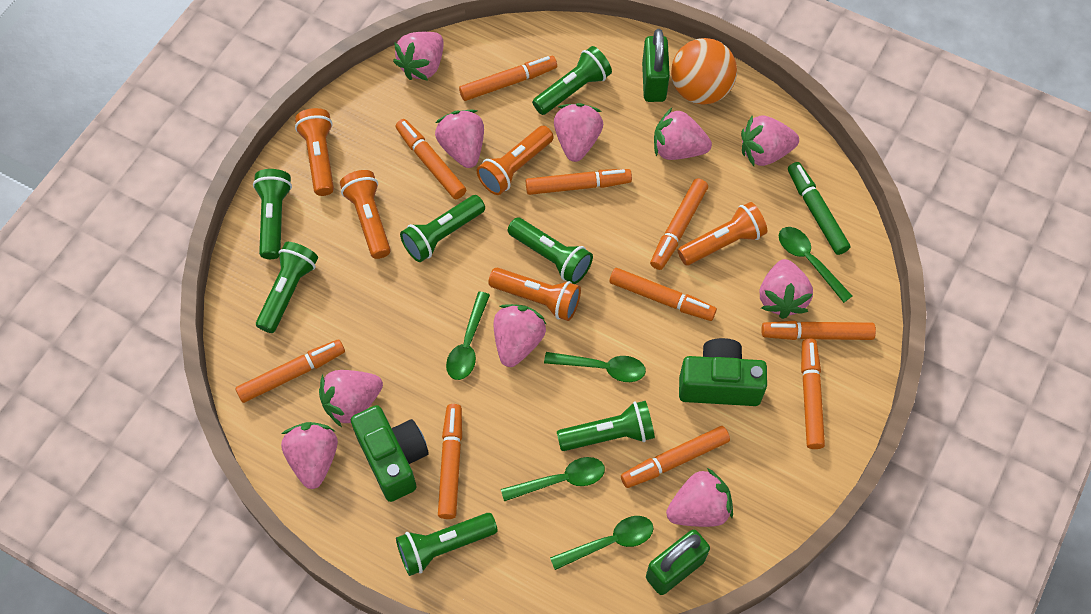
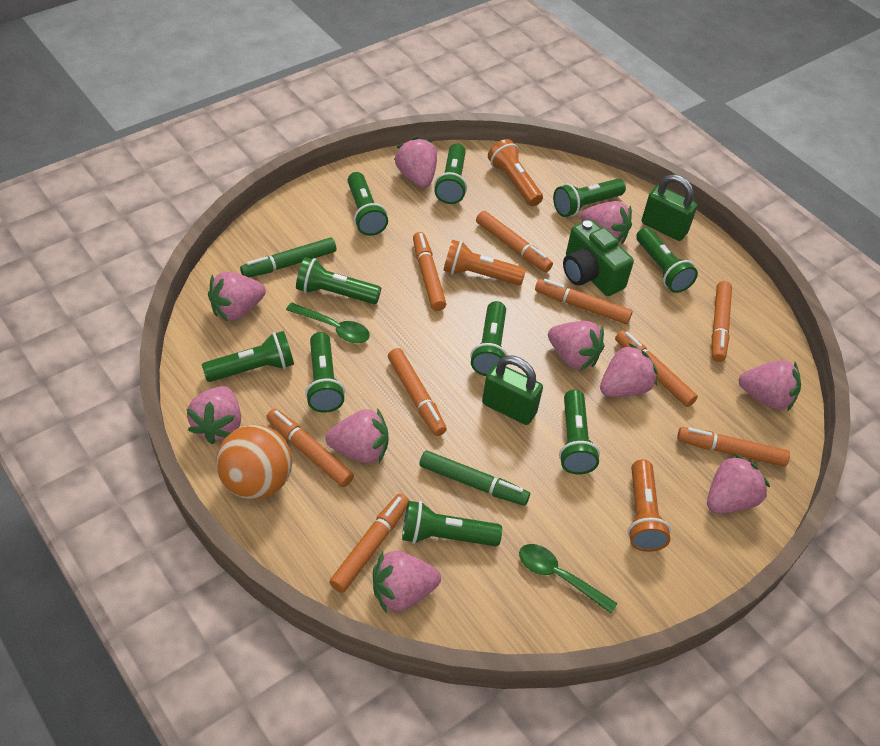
green camera: [351,405,429,502] [679,338,767,406] = 2 -> [563,219,634,296] = 1
green flashlight: [253,169,292,259] [256,242,318,333] [396,513,498,576] [400,195,485,262] [508,217,593,284] [532,46,612,115] [557,401,655,451] = 7 -> [202,331,294,382] [296,257,381,304] [305,332,345,413] [348,172,388,236] [402,501,502,546] [434,144,467,204] [470,301,508,376] [553,179,626,217] [559,389,600,474] [636,227,698,293] = 10
green marker: [788,162,850,255] = 1 -> [240,237,336,277] [420,450,530,506] = 2
green spoon: [446,291,490,380] [501,457,605,501] [544,352,646,382] [550,516,654,570] [779,227,852,303] = 5 -> [286,302,370,343] [519,544,618,614] = 2
orange flashlight: [295,108,334,196] [340,170,391,259] [477,126,554,195] [488,268,581,321] [678,202,767,265] = 5 -> [443,240,526,285] [488,139,543,206] [628,460,671,552] = 3
orange marker: [235,339,345,403] [395,119,466,199] [438,404,462,519] [459,56,557,101] [526,169,632,195] [609,268,717,321] [621,426,730,488] [650,179,708,270] [761,321,876,340] [801,339,825,449] = 10 -> [266,408,354,487] [329,494,409,593] [388,348,447,436] [413,232,446,311] [476,211,553,272] [535,279,633,324] [615,330,698,407] [677,427,790,467] [712,281,732,362] = 9

